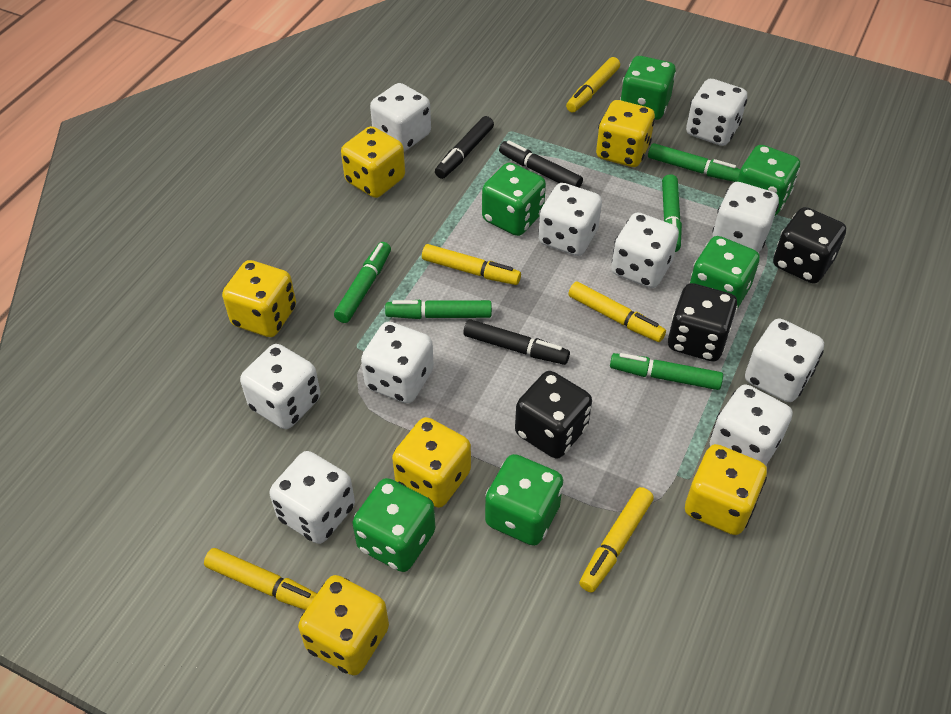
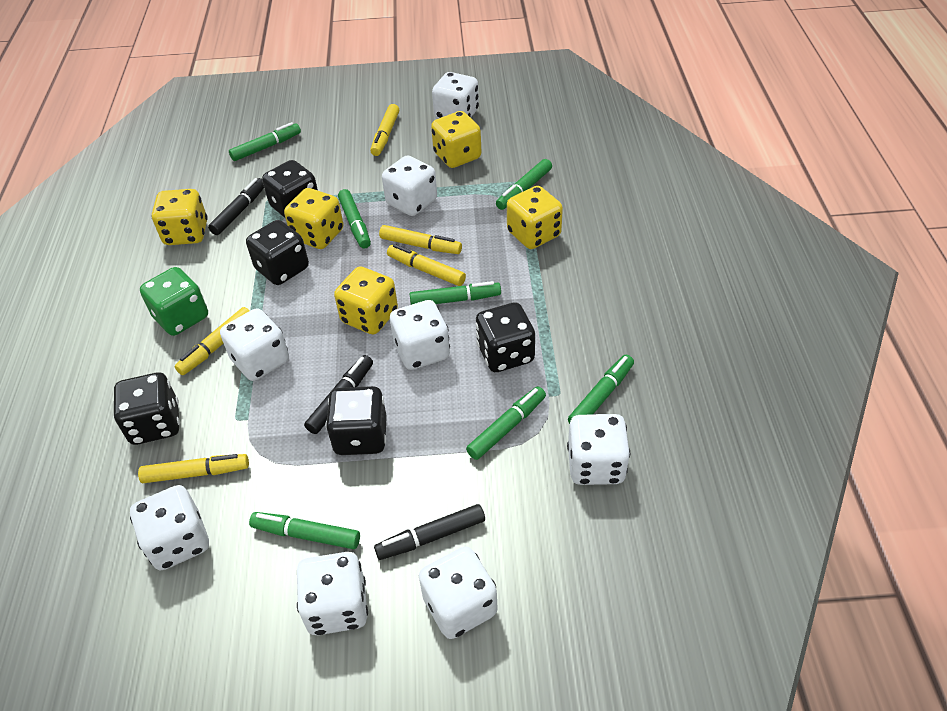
black dice: [515,371,592,459] [668,283,738,362] [773,207,846,284] = 3 -> [113,372,180,445] [246,220,309,285] [262,160,318,218] [326,386,387,455] [475,302,535,372] = 5
green dice: [352,478,435,572] [482,162,546,236] [485,454,563,546] [620,56,676,120] [689,236,760,309] [737,145,800,216] = 6 -> [140,267,208,336] = 1
green marker: [334,242,391,323] [385,300,492,319] [610,353,723,390] [648,143,740,182] [662,174,682,252] = 5 -> [229,122,301,161] [249,512,360,549] [338,189,371,248] [410,281,501,305] [466,386,546,460] [496,159,552,210] [568,355,634,424] = 7
white dice: [240,344,320,429] [269,451,355,544] [361,322,434,403] [370,83,431,151] [538,183,602,256] [611,212,679,288] [686,79,747,146] [710,385,792,466] [712,182,779,253] [745,318,824,402] = 10 -> [130,485,209,571] [220,308,289,381] [297,552,368,635] [382,155,437,216] [390,300,450,370] [419,547,498,639] [432,72,479,119] [567,414,630,485] = 8
yellow dice: [222,260,296,337] [298,575,389,675] [341,126,405,198] [392,417,471,508] [596,100,655,167] [685,444,767,535] = 6 -> [152,189,208,245] [284,188,344,249] [334,267,398,335] [431,111,481,168] [507,186,563,249] = 5

